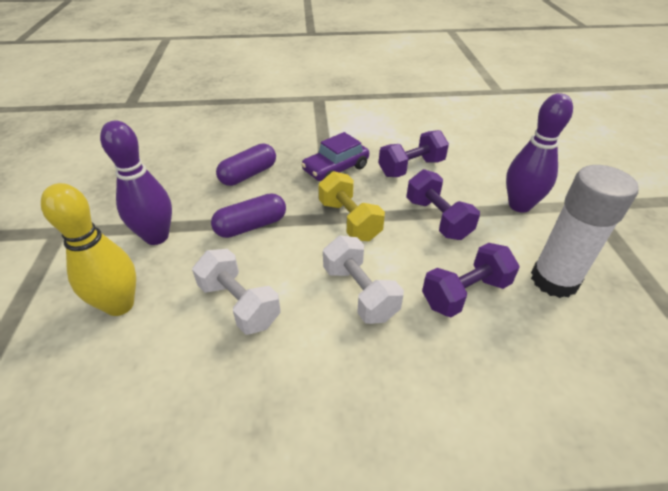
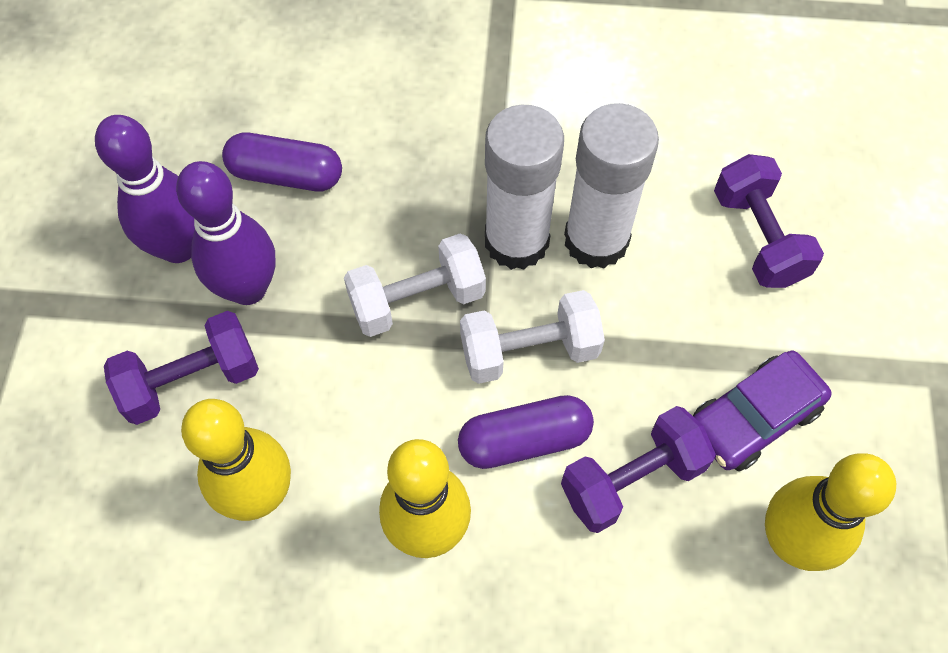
white glue stick: [531,165,639,298] = 1 -> [485,105,564,270] [564,103,659,269] = 2
yellow bowling pin: [41,183,136,316] = 1 -> [181,399,291,521] [379,439,471,558] [765,453,896,571] = 3
yellow dumbbell: [318,171,385,241] = 1 -> none = 0

